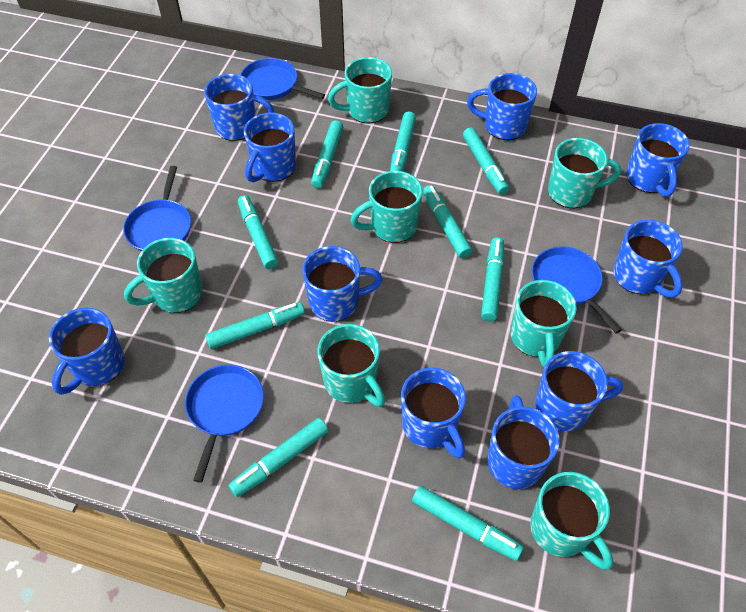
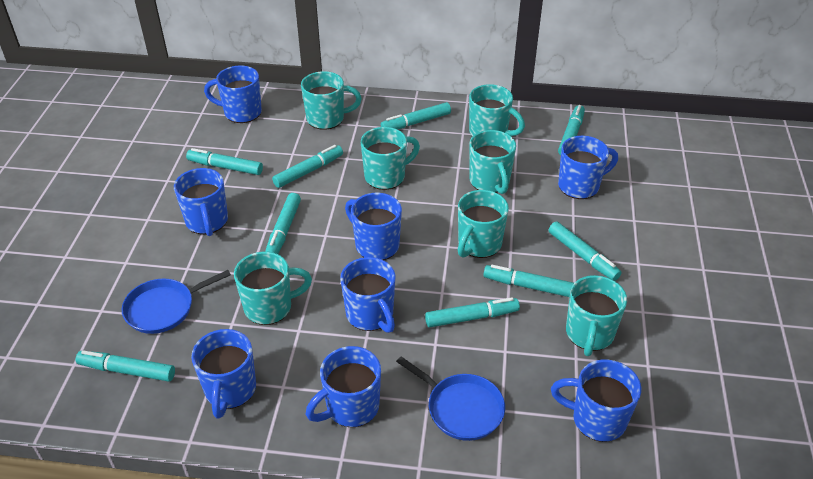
blue mug: [49,308,125,395] [204,74,274,141] [244,113,296,182] [302,246,383,322] [401,368,466,459] [467,73,537,140] [487,395,559,489] [535,351,623,431] [613,220,683,298] [626,123,690,197] = 10 -> [174,168,228,236] [191,329,256,419] [204,65,262,123] [306,346,381,427] [340,257,396,333] [345,193,402,260] [551,360,641,442] [558,136,618,199] = 8
blue pan: [123,166,191,251] [185,365,264,483] [240,58,325,100] [532,246,622,333] = 4 -> [122,270,231,334] [397,356,505,441] = 2

